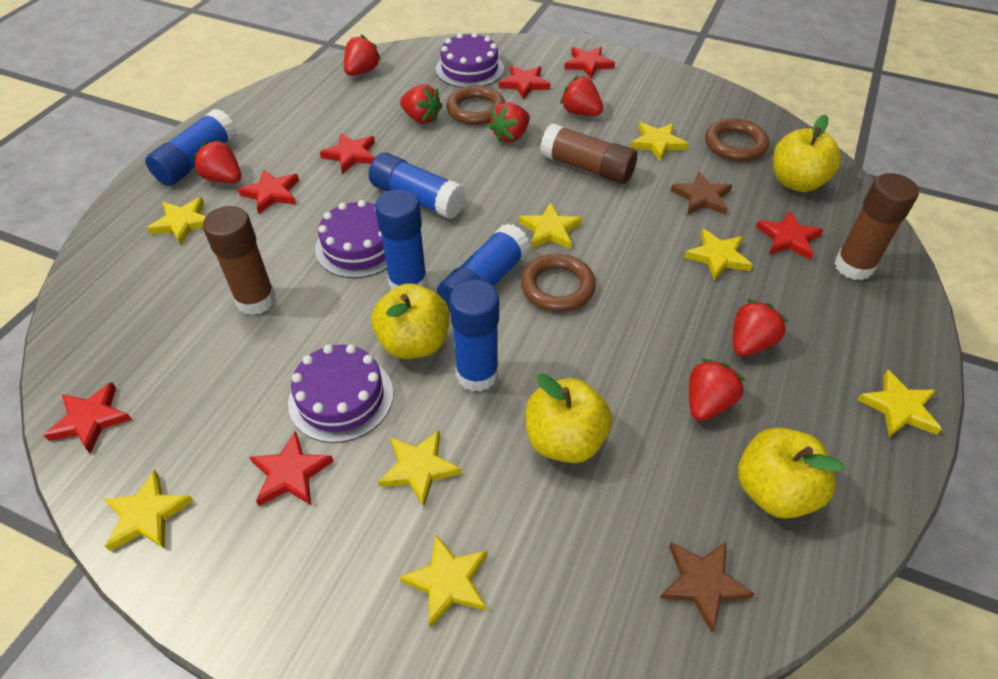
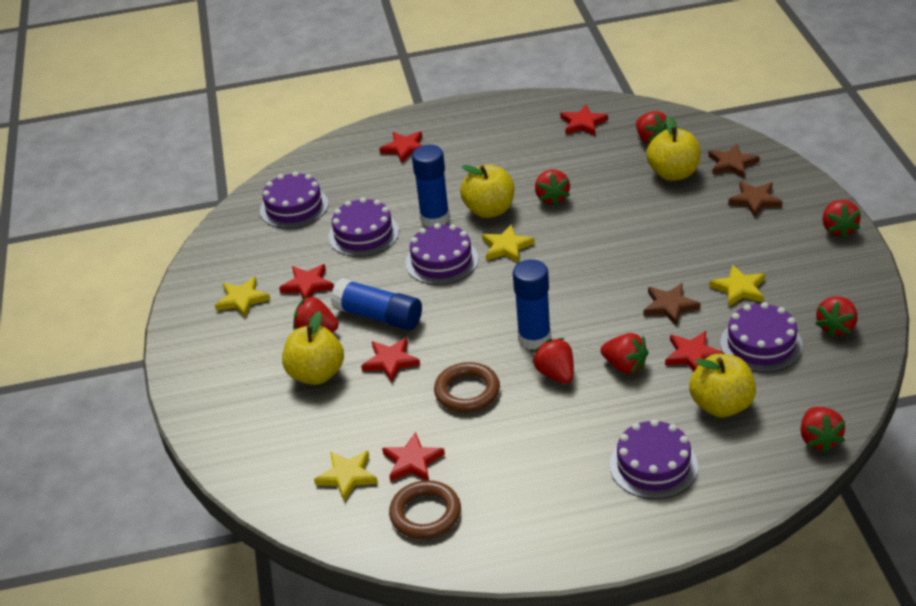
blue glue stick: [145,109,237,186] [369,153,466,219] [375,189,427,290] [437,223,530,312] [449,280,499,392] = 5 -> [331,278,422,330] [412,145,450,227] [513,260,551,350] = 3
brown glue stick: [203,206,276,315] [540,123,637,184] [834,173,919,280] = 3 -> none = 0
brown ring: [447,85,505,125] [521,254,596,312] [705,118,769,161] = 3 -> [389,480,461,539] [434,362,500,412] = 2
brown star: [660,542,755,633] [671,171,732,215] = 2 -> [644,283,700,325] [708,144,759,178] [728,181,783,217] = 3
purple cake: [288,344,393,443] [315,200,387,278] [436,32,504,88] = 3 -> [260,171,328,229] [328,197,399,257] [405,223,478,285] [610,419,698,499] [720,302,803,372] = 5
red star: [44,382,132,453] [238,169,299,214] [250,431,334,506] [320,133,375,174] [499,65,551,99] [565,47,615,79] [756,210,823,260] = 7 -> [279,264,334,300] [361,338,420,382] [379,132,423,164] [382,432,445,482] [560,105,608,136] [665,331,725,371] = 6
red strawberry: [192,140,241,183] [344,35,381,76] [400,85,442,124] [488,102,530,143] [560,76,603,116] [689,359,746,421] [733,299,788,356] = 7 -> [293,296,339,332] [532,338,574,384] [535,170,570,206] [601,333,649,374] [636,111,667,144] [800,407,845,453] [815,296,858,338] [822,200,861,239] = 8
yellow star: [104,470,193,551] [147,197,206,245] [378,430,462,507] [399,534,487,628] [519,202,582,249] [630,122,688,162] [684,229,753,281] [857,369,942,437] = 8 -> [215,277,270,317] [314,451,378,501] [482,225,535,262] [709,265,765,307] = 4

